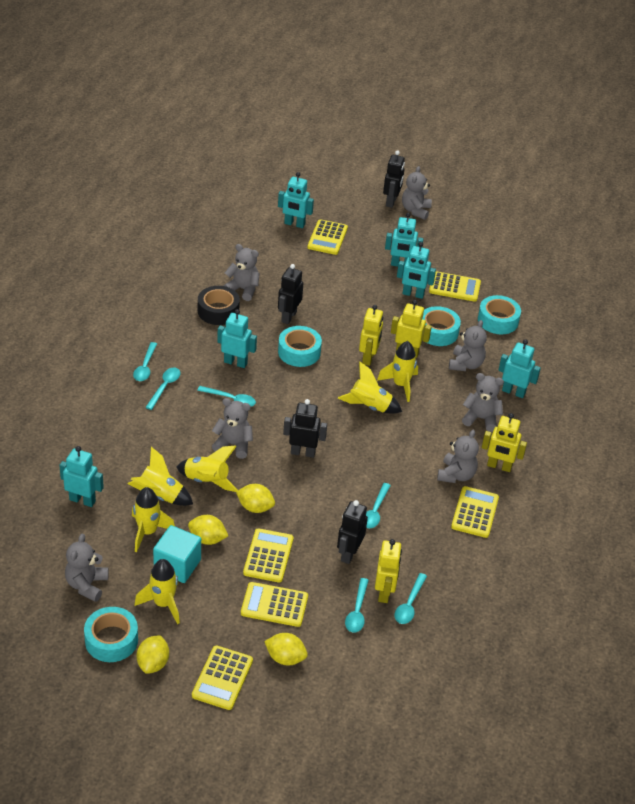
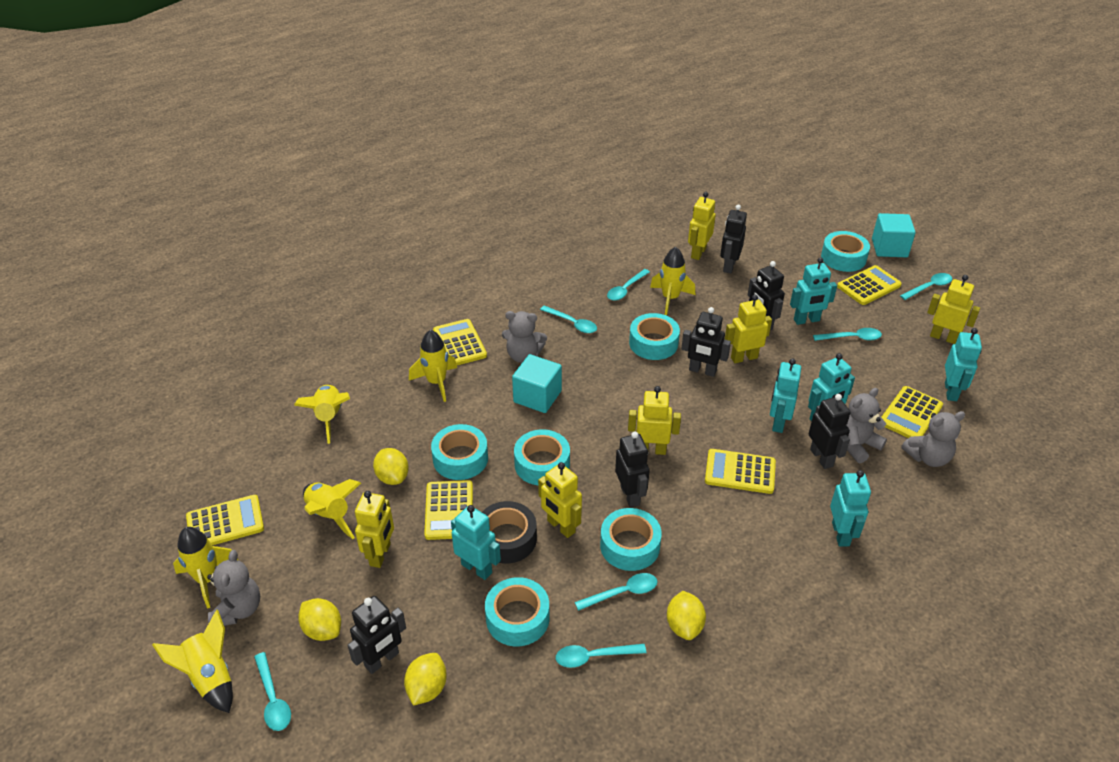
black robot: [278,264,303,324] [283,399,327,458] [337,500,368,564] [383,150,405,208] = 4 -> [347,596,406,674] [615,431,650,508] [681,307,731,377] [720,205,747,273] [748,261,785,330] [808,394,851,469] = 6
grey teddy bear: [65,534,109,602] [212,398,253,459] [224,244,259,301] [402,166,432,220] [437,430,479,483] [449,320,487,371] [462,373,504,432] = 7 -> [207,550,260,626] [502,311,547,363] [846,388,887,463] [901,411,966,467] = 4
turquoise cube: [153,525,201,583] = 1 -> [512,354,562,413] [872,213,916,257] = 2
turquoise spoon: [133,342,157,381] [145,368,180,410] [197,386,256,407] [345,578,369,633] [366,483,391,528] [395,573,427,624] = 6 -> [254,652,291,731] [540,306,597,333] [556,644,646,668] [575,573,657,611] [607,269,650,301] [813,328,882,341] [900,273,952,300] = 7
turquoise tape: [84,607,138,662] [278,326,322,367] [423,306,461,346] [478,295,521,334] = 4 -> [431,424,488,480] [485,577,549,646] [514,429,570,485] [600,508,662,571] [629,313,680,360] [821,231,870,272] = 6
yellow robot: [359,305,383,366] [375,539,402,603] [391,300,432,358] [482,413,527,472] = 4 -> [355,491,394,568] [538,462,582,538] [628,386,681,455] [688,192,715,260] [725,295,772,363] [927,275,980,344] = 6

